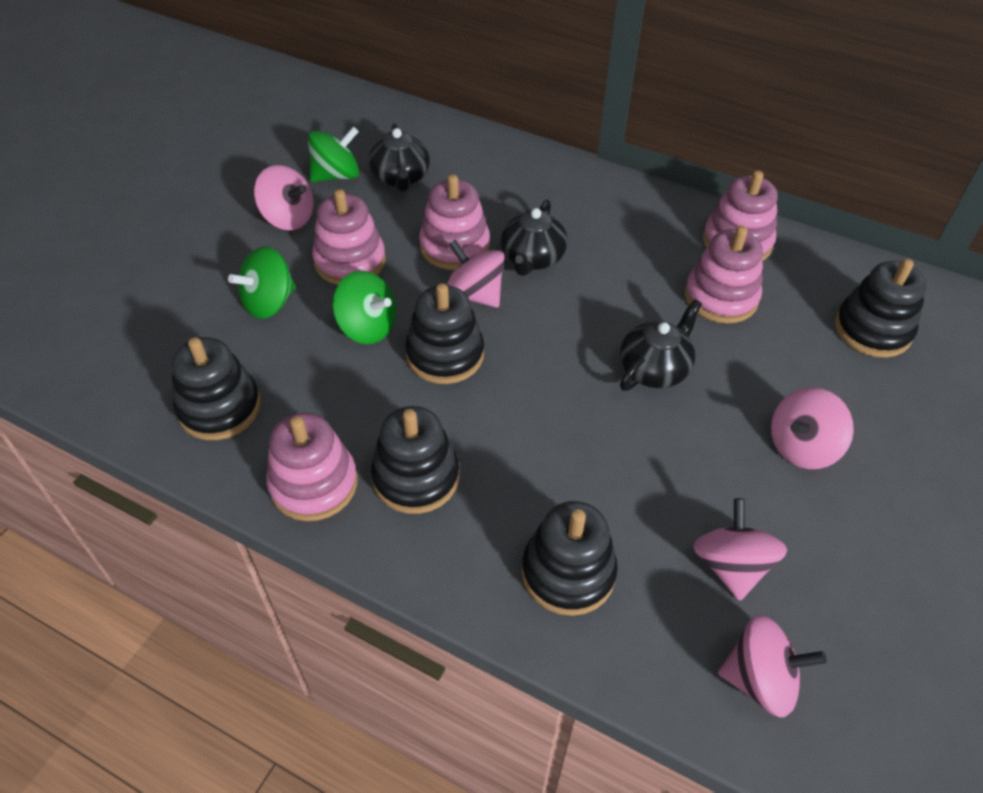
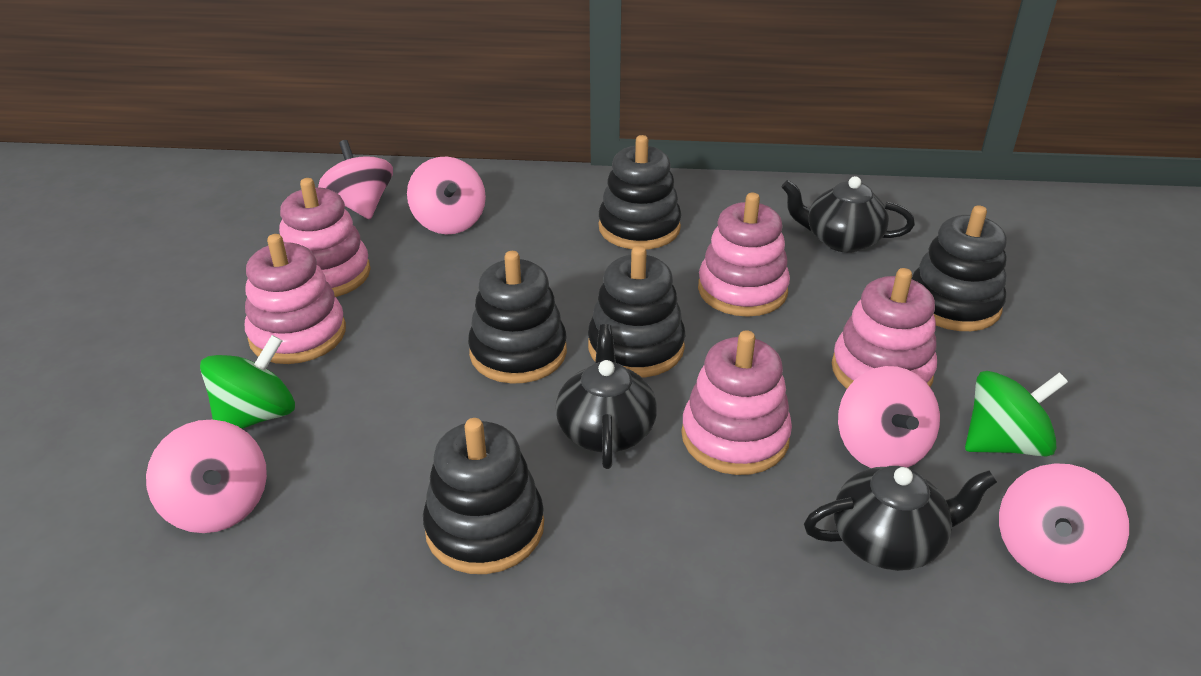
green spinning top: [228,247,296,319] [308,126,359,182] [332,271,396,344] = 3 -> [200,335,295,429] [965,371,1068,457] = 2

